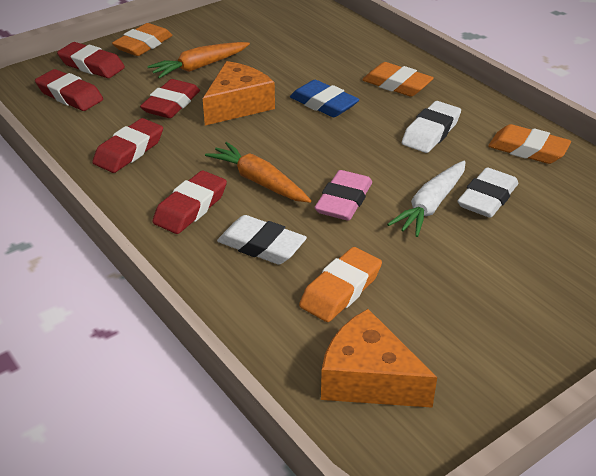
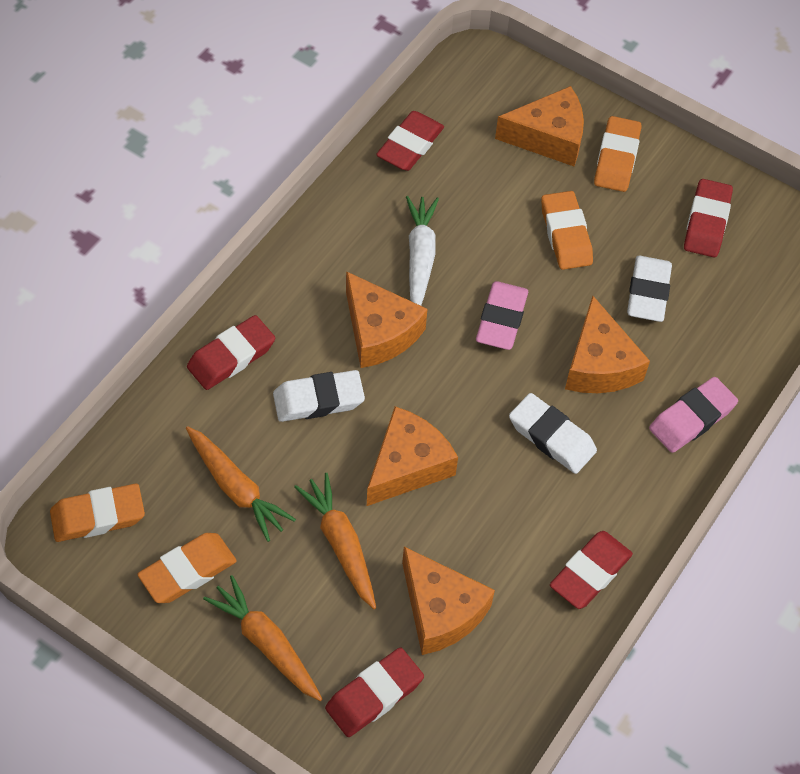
blue eraser: [290,80,360,117] = 1 -> none = 0
orange carrot: [147,42,250,79] [205,142,311,203] = 2 -> [186,426,296,542] [203,575,322,701] [294,473,376,609] = 3
orange cheese: [203,61,275,125] [321,309,437,408] = 2 -> [346,271,427,368] [367,406,458,506] [402,547,495,655] [495,86,584,166] [565,296,650,393] = 5
pink eraser: [314,170,372,221] = 1 -> [476,281,528,350] [649,377,738,453] = 2

